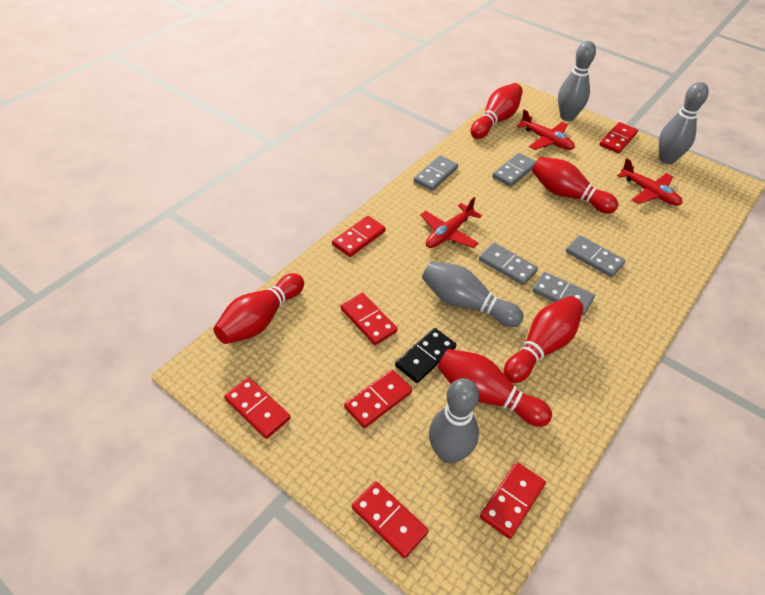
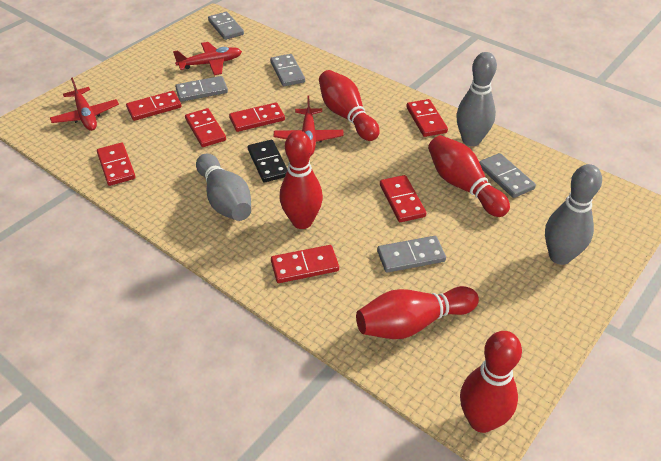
grey bowling pin: [422,261,524,327] [429,378,479,463] [558,41,596,121] [659,82,709,164] = 4 -> [196,154,251,221] [456,52,497,146] [545,164,602,265] = 3

